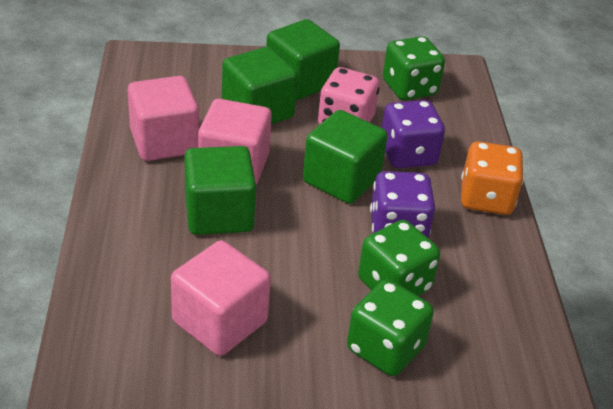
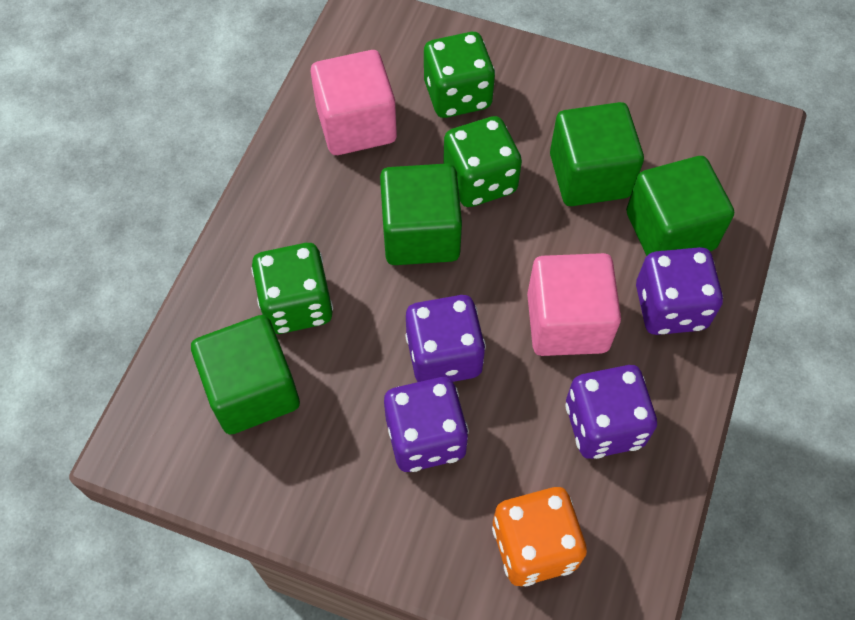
pink cube: [128,76,199,161] [171,240,271,356] [198,99,272,185] = 3 -> [311,50,397,155] [527,253,621,356] = 2
pink dice: [318,67,380,125] = 1 -> none = 0
purple dice: [370,171,435,238] [382,100,445,168] = 2 -> [384,377,469,472] [405,295,486,382] [565,365,657,459] [636,247,723,335] = 4

